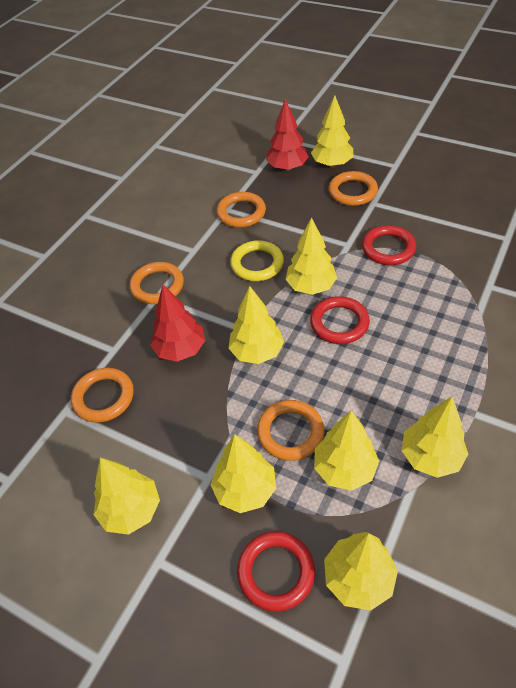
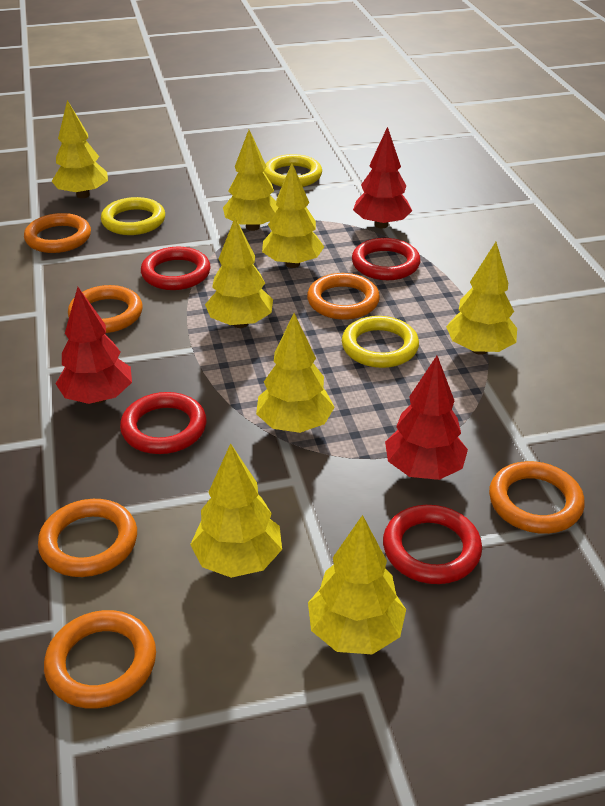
orange ring: [71,368,134,423] [129,262,184,304] [216,192,266,228] [257,400,324,461] [329,171,378,206] = 5 -> [24,213,91,253] [38,499,137,577] [44,610,156,709] [68,285,143,333] [307,273,380,320] [489,461,585,534] = 6
red ring: [237,531,315,612] [310,296,370,344] [362,225,416,265] = 3 -> [120,392,206,454] [141,247,211,290] [352,238,420,280] [383,505,482,584] = 4
red tree: [150,285,205,362] [266,99,309,171] = 2 -> [56,287,132,404] [353,127,412,228] [385,356,468,480] = 3
yellow ring: [230,240,284,281] = 1 -> [101,197,165,235] [264,154,322,187] [342,316,419,368] = 3

